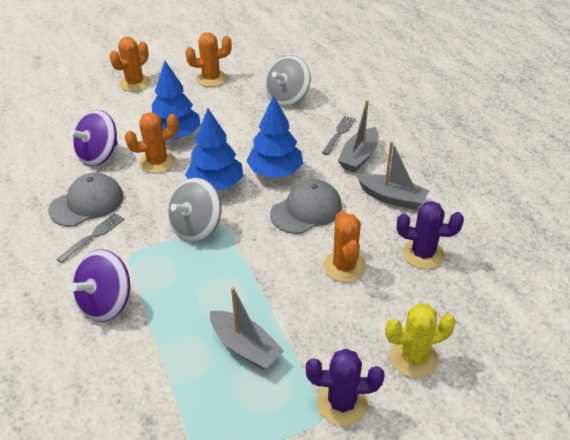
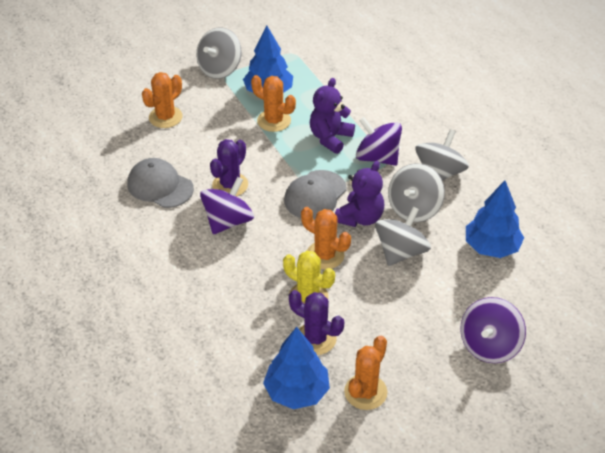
grey boat: [210,287,284,370] [338,100,379,173] [357,141,430,210] = 3 -> none = 0
grey fork: [56,213,124,263] [322,116,356,155] = 2 -> none = 0
grey spinning top: [168,178,222,242] [265,56,311,107] = 2 -> [196,28,242,79] [375,207,431,266] [388,164,445,222] [415,129,469,181] = 4
purple spinning top: [70,110,118,167] [71,249,130,322] = 2 -> [200,177,254,234] [356,117,402,166] [460,297,526,363] = 3
purple teddy bear: none = 0 -> [310,78,355,154] [335,161,384,227] = 2

